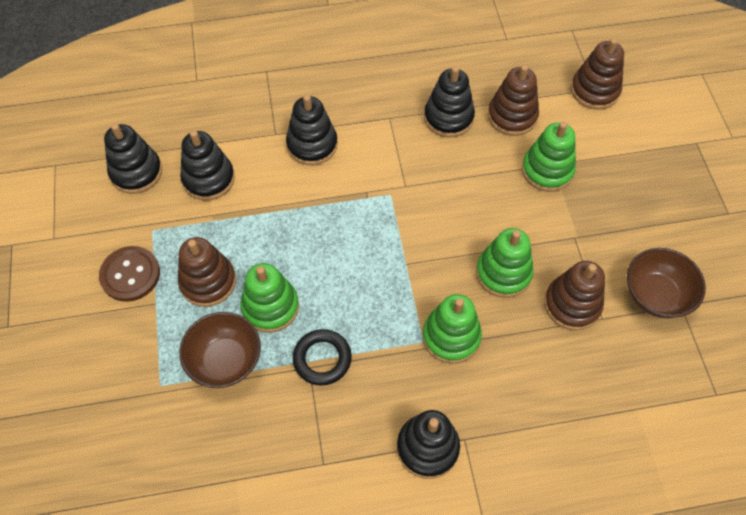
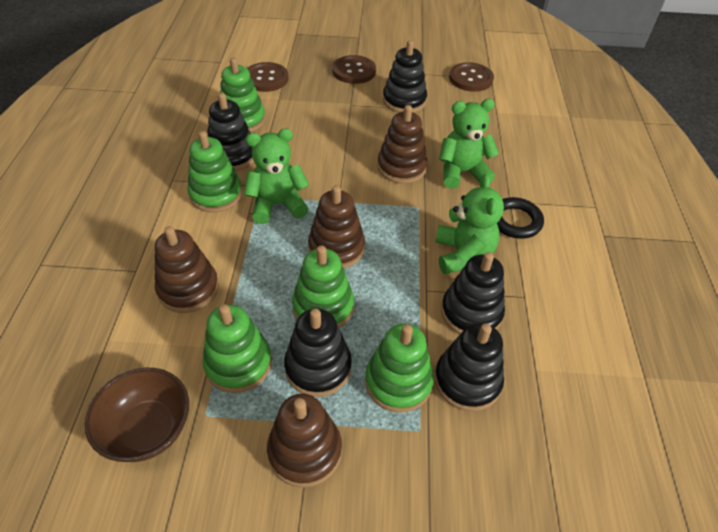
brown bowl: [179,312,261,388] [627,248,706,319] = 2 -> [85,368,189,462] = 1
brown button: [99,246,160,302] = 1 -> [247,62,288,92] [332,55,376,84] [449,62,494,92] = 3
green stacking toy: [241,263,299,333] [422,294,482,364] [476,228,534,298] [522,122,576,192] = 4 -> [187,131,242,212] [202,304,272,393] [220,58,266,132] [292,245,354,328] [365,324,434,413] = 5
green teddy bear: none = 0 -> [244,129,309,224] [435,174,504,274] [439,99,499,189] = 3

